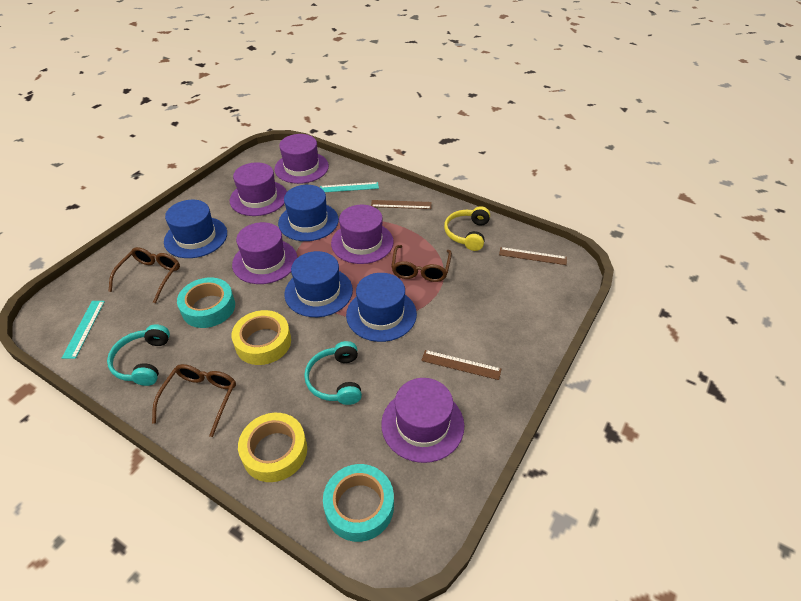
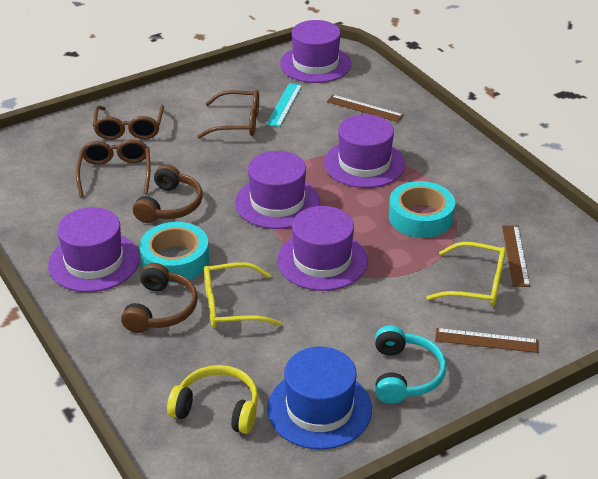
blue hat: [164,200,227,258] [278,185,339,241] [284,251,353,317] [346,273,417,342] = 4 -> [267,346,372,450] = 1
brown headphones: none = 0 -> [121,263,198,333] [133,164,203,223] = 2
turquoise headphones: [107,324,170,386] [304,341,362,405] = 2 -> [375,325,446,404] = 1
turquoise ruler: [62,301,105,359] [320,182,379,192] = 2 -> [266,83,302,127] = 1
yellow glasses: none = 0 -> [204,262,282,328] [426,242,506,306] = 2
yellow tape: [232,310,291,365] [238,413,307,482] = 2 -> none = 0

